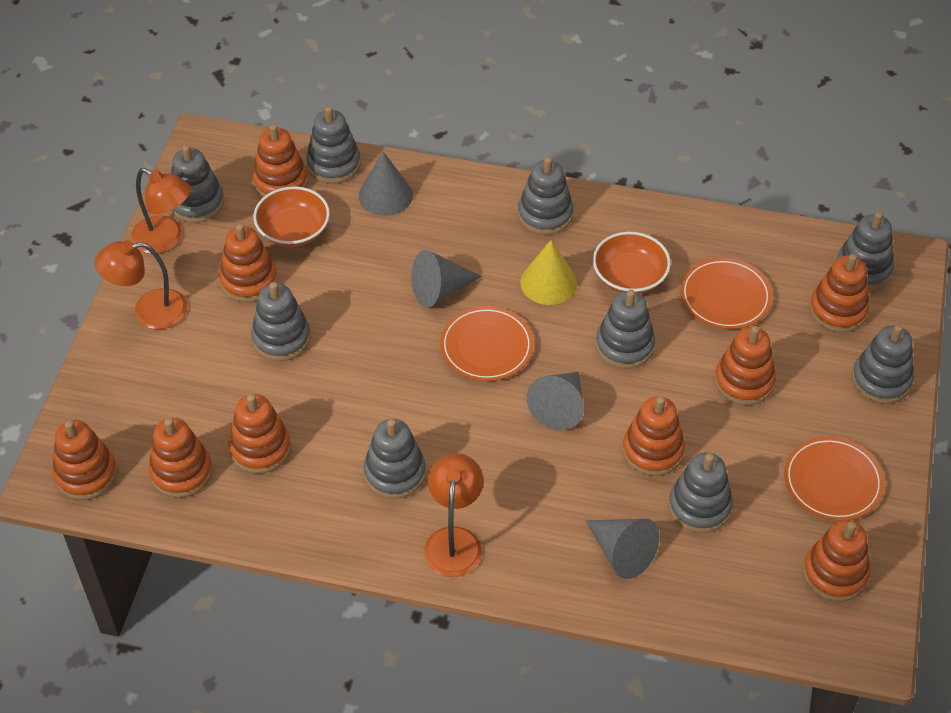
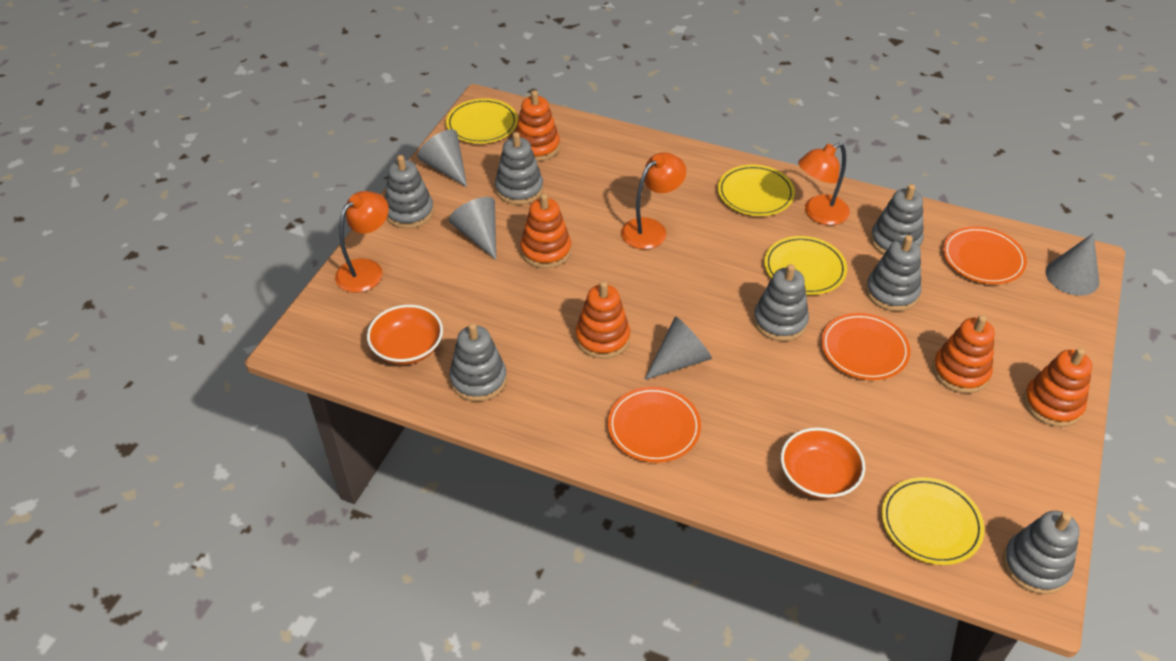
grey stacking toy: [171,145,224,223] [251,282,311,361] [306,106,361,184] [363,419,426,499] [518,157,573,235] [596,289,655,369] [669,452,733,533] [836,212,894,290] [852,324,914,404] = 9 -> [385,155,434,229] [449,323,507,402] [495,132,543,205] [753,264,809,341] [866,235,921,311] [870,184,924,255] [1003,511,1080,595] = 7
orange stacking toy: [53,420,117,500] [148,418,212,498] [219,224,277,302] [228,394,291,474] [253,124,308,197] [623,396,685,476] [714,326,776,405] [803,520,870,601] [809,254,869,333] = 9 -> [515,90,560,161] [520,193,571,268] [575,281,630,359] [932,315,995,393] [1023,348,1092,427] = 5
yellow cone: [520,240,577,305] = 1 -> none = 0
yellow plate: none = 0 -> [446,98,518,144] [718,165,795,216] [764,236,847,295] [882,477,985,565] = 4

